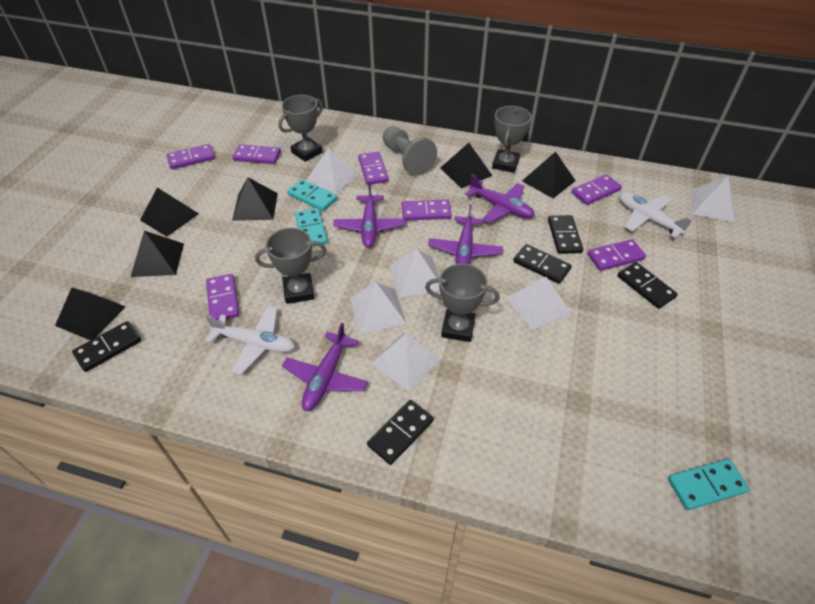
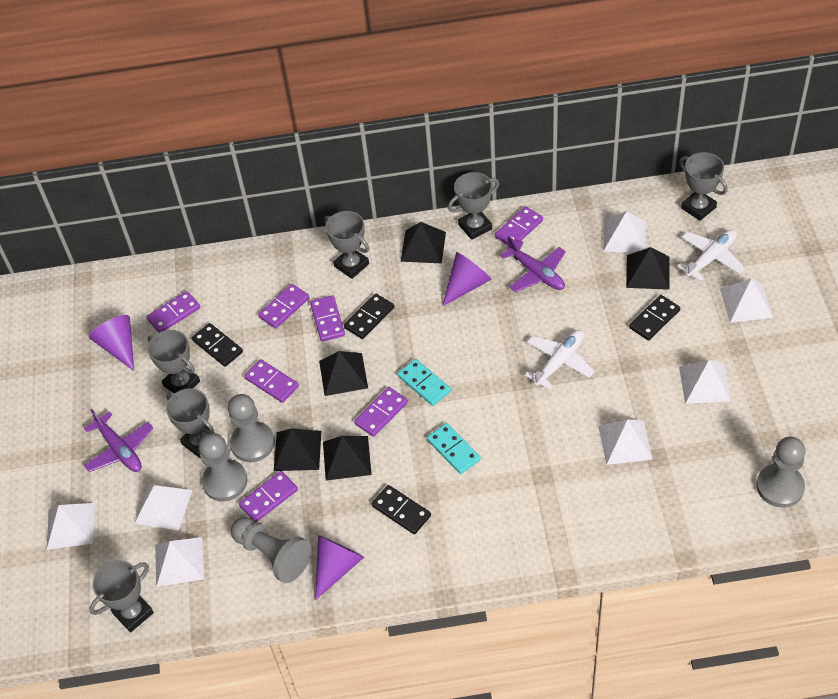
black domino: [72,321,142,372] [367,400,434,465] [513,244,572,284] [548,215,583,254] [617,262,678,309] = 5 -> [192,323,243,367] [344,293,394,339] [372,485,431,534] [629,295,680,341] = 4
black pyramid: [55,287,126,340] [131,231,184,277] [140,187,199,237] [232,177,278,221] [441,143,492,189] [522,151,576,199] = 6 -> [274,428,321,471] [319,351,368,396] [323,436,372,481] [401,222,446,263] [626,247,669,290] = 5
grey pawn: [383,126,437,176] = 1 -> [198,433,247,501] [228,394,275,462] [231,517,311,583] [756,437,806,508] = 4
grey trophy: [255,228,326,304] [278,95,323,162] [425,263,500,342] [492,106,532,173] = 4 -> [89,561,154,632] [148,330,200,394] [166,388,214,458] [324,211,369,279] [448,172,499,240] [679,152,728,221] = 6
purple cone: none = 0 -> [89,315,134,371] [315,535,364,600] [442,252,491,307] = 3
purple plane: [282,322,368,411] [333,182,405,248] [428,205,503,264] [465,174,535,223] = 4 -> [84,409,153,472] [500,236,566,292] = 2
turquoise domino: [287,179,338,211] [295,208,328,247] [668,459,750,510] = 3 -> [398,359,451,406] [427,423,481,474] = 2
white pyramid: [306,148,358,194] [350,282,407,334] [371,333,442,392] [390,248,440,298] [506,277,572,330] [692,176,735,222] = 6 -> [46,503,95,550] [134,484,192,530] [155,537,204,587] [598,419,653,465] [603,211,646,253] [679,360,731,404] [720,278,773,323] = 7

